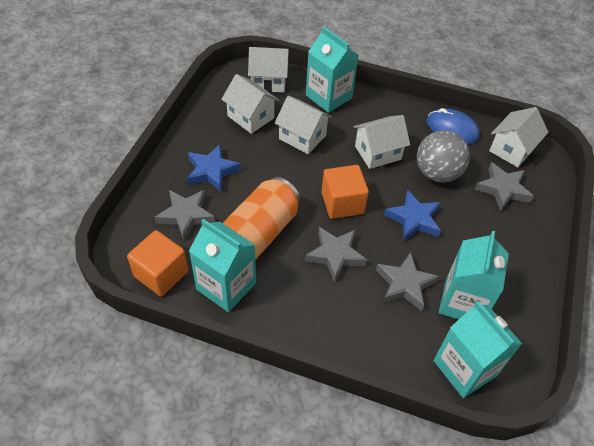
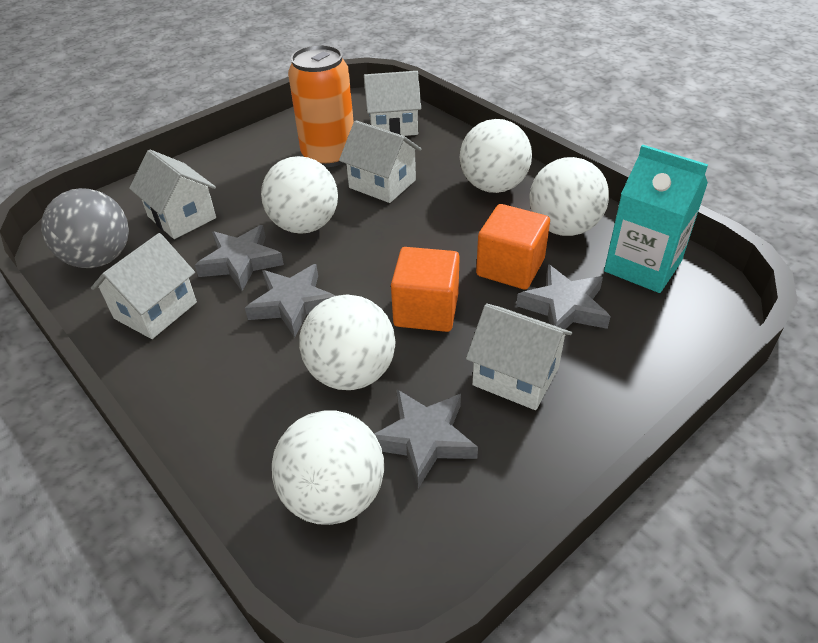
blue mouse: [427,108,480,144] = 1 -> none = 0
blue star: [187,144,241,192] [384,190,441,241] = 2 -> none = 0
turquoise carton: [189,219,256,312] [306,26,359,113] [434,301,522,398] [439,231,509,319] = 4 -> [604,144,708,293] = 1
white ball: none = 0 -> [261,156,338,234] [272,410,384,525] [299,294,395,390] [460,119,532,193] [529,157,609,236] = 5

